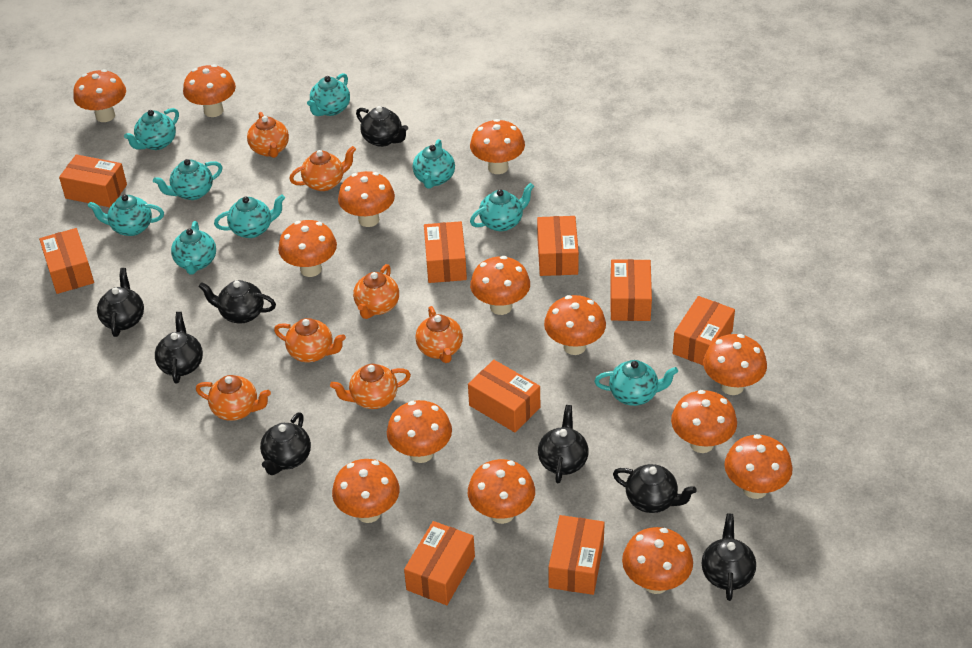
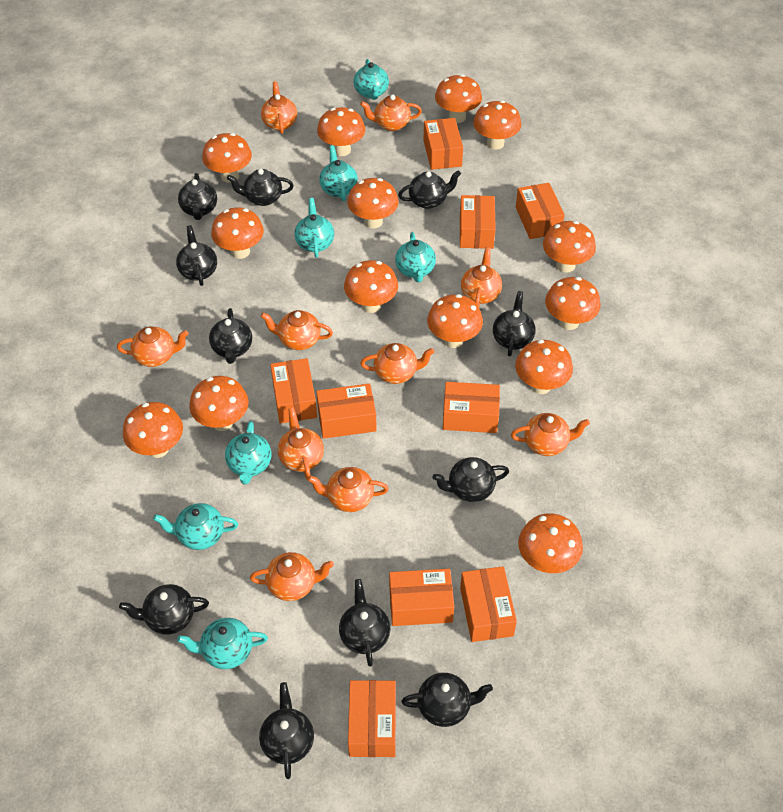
black teapot: [97,268,144,337] [155,312,203,384] [198,280,276,323] [260,412,311,475] [356,106,408,147] [538,405,589,484] [613,464,697,513] [702,513,756,601] = 8 -> [119,584,209,635] [176,225,217,286] [178,173,217,220] [209,308,252,364] [227,169,294,206] [259,682,314,779] [339,579,390,666] [398,170,461,209] [401,673,493,727] [432,457,509,502] [493,291,535,356] = 11
orange teapot: [196,375,271,421] [247,112,289,158] [274,318,346,362] [289,146,356,191] [330,364,411,409] [353,264,399,319] [415,306,463,363] = 7 -> [117,326,189,367] [250,552,334,601] [261,81,297,134] [261,310,333,350] [278,407,324,479] [307,467,389,512] [360,94,422,131] [360,343,435,384] [461,247,502,307] [511,413,590,456] = 10
turquoise teapot: [88,194,164,236] [124,108,179,150] [153,159,223,200] [171,221,216,275] [214,195,285,238] [307,73,350,116] [413,139,455,189] [470,183,534,231] [594,360,678,406] = 9 -> [153,503,238,550] [177,618,268,669] [225,421,271,484] [294,198,334,258] [319,145,358,201] [354,59,389,100] [395,232,436,282] = 7

